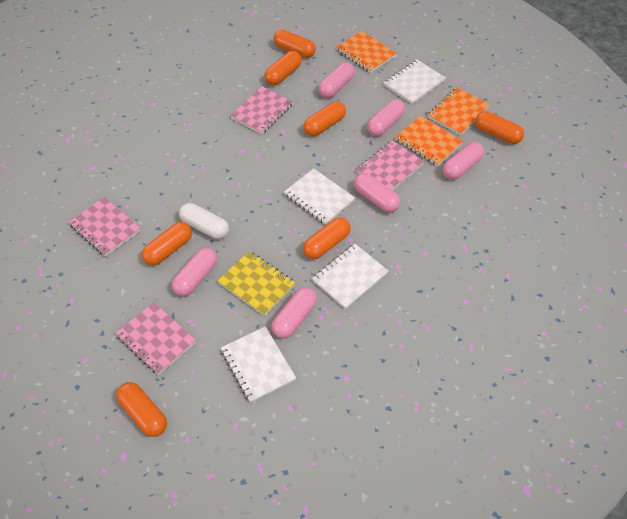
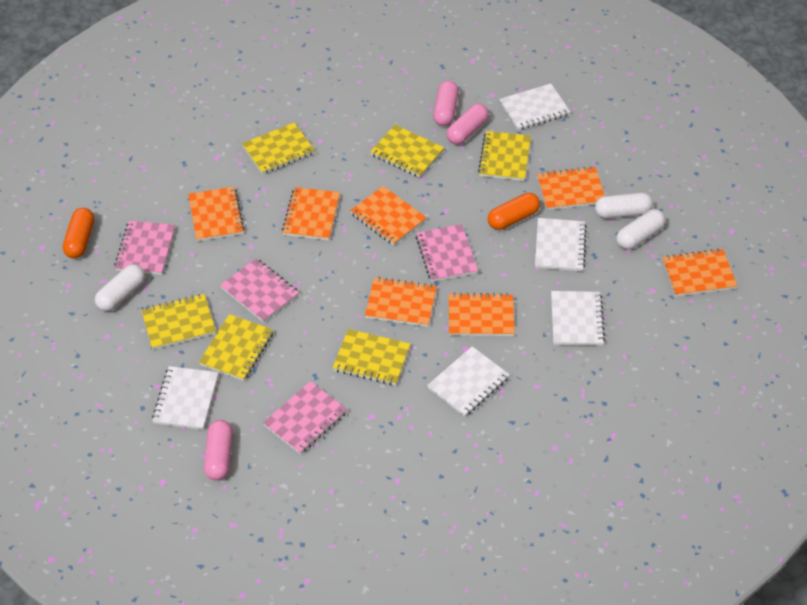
orange capsule: [116,382,167,437] [142,222,192,265] [264,51,302,85] [273,30,316,58] [303,101,346,136] [303,217,351,259] [475,111,524,144] = 7 -> [63,208,94,258] [488,193,540,230] = 2
orange notebook: [336,31,397,73] [395,116,463,166] [428,87,490,135] = 3 -> [188,187,244,241] [282,187,340,240] [350,186,427,245] [365,277,437,327] [449,293,515,336] [537,166,605,210] [663,249,737,297] = 7
pink capsule: [172,248,217,296] [272,287,317,338] [318,62,355,98] [354,173,401,213] [367,99,405,136] [443,142,484,180] = 6 -> [204,420,233,481] [433,81,459,126] [446,103,489,145] = 3
white capsule: [179,203,229,239] = 1 -> [95,264,145,311] [595,192,653,219] [616,209,665,250] = 3
white notebook: [221,326,296,403] [284,168,355,225] [312,244,388,309] [384,60,446,104] = 4 -> [152,366,219,430] [427,346,510,417] [499,84,570,130] [535,218,587,271] [551,291,605,346] = 5
yellow notebook: [218,251,295,316] = 1 -> [141,294,216,350] [199,314,273,381] [242,123,315,175] [333,329,410,385] [370,125,444,178] [478,131,531,181] = 6

